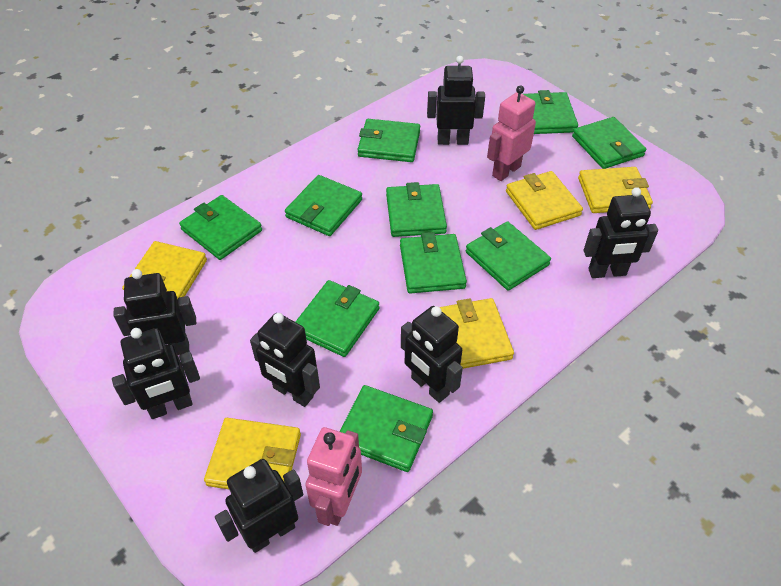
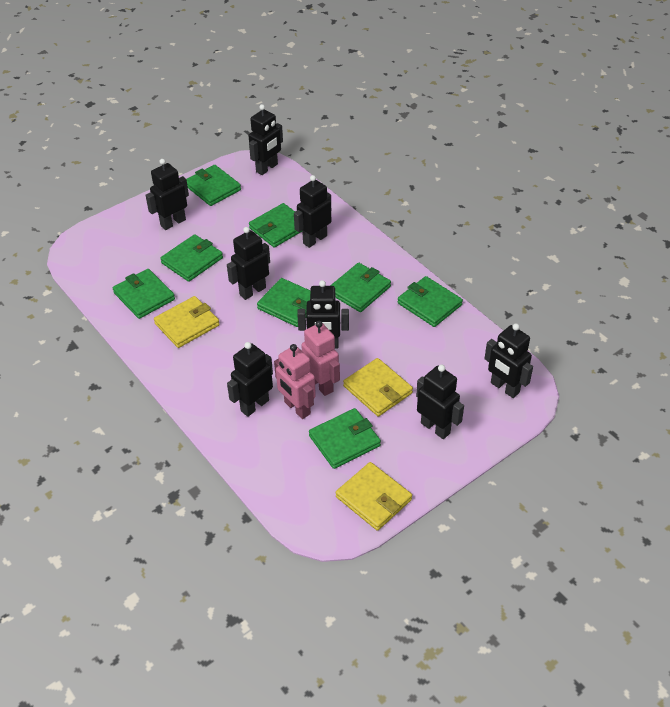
black robot: [112,328,200,419] [113,269,196,355] [215,459,303,553] [250,313,320,407] [401,306,463,403] [427,56,485,145] [584,187,658,278] = 7 -> [146,159,189,230] [227,227,270,300] [227,342,273,417] [249,104,283,175] [294,175,331,248] [297,280,349,349] [416,365,464,439] [484,323,533,398] = 8
green wallet: [179,195,262,260] [285,175,362,236] [296,280,379,357] [340,385,433,472] [357,119,420,162] [386,182,447,237] [400,232,467,293] [466,221,551,291] [523,90,578,134] [572,117,646,169] = 10 -> [113,269,175,319] [160,234,223,282] [186,165,241,206] [249,203,302,248] [257,278,310,327] [309,408,381,469] [330,263,391,312] [398,276,463,327] = 8
yellow wallet: [122,241,207,299] [204,418,301,489] [440,298,514,369] [506,171,583,230] [578,167,653,213] = 5 -> [154,296,220,348] [336,462,412,531] [343,358,413,417] = 3

